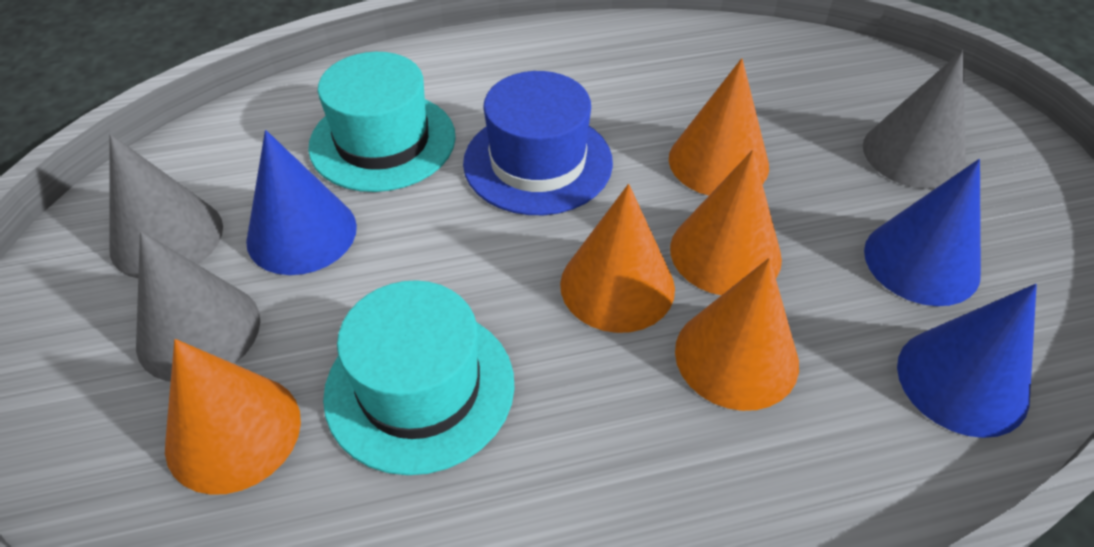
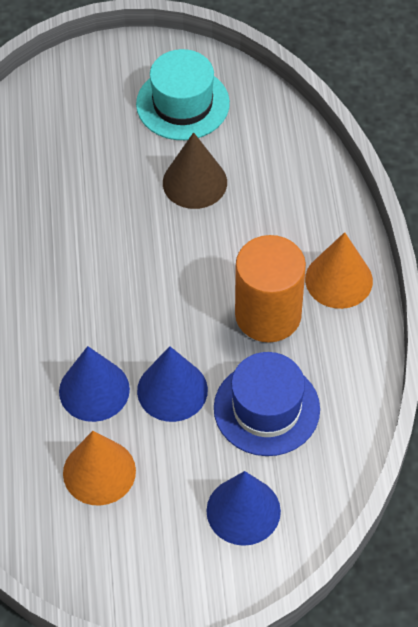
brown cone: none = 0 -> [163,132,227,209] = 1
grey cone: [109,134,223,278] [136,231,260,382] [863,50,966,189] = 3 -> none = 0
orange cone: [165,339,301,495] [560,184,675,333] [669,58,769,195] [670,150,782,295] [675,258,799,411] = 5 -> [63,431,136,506] [305,232,373,309] = 2
orange cylinder: none = 0 -> [235,235,306,343] = 1
turquoise hat: [308,52,456,192] [323,280,515,475] = 2 -> [136,49,230,140] = 1

